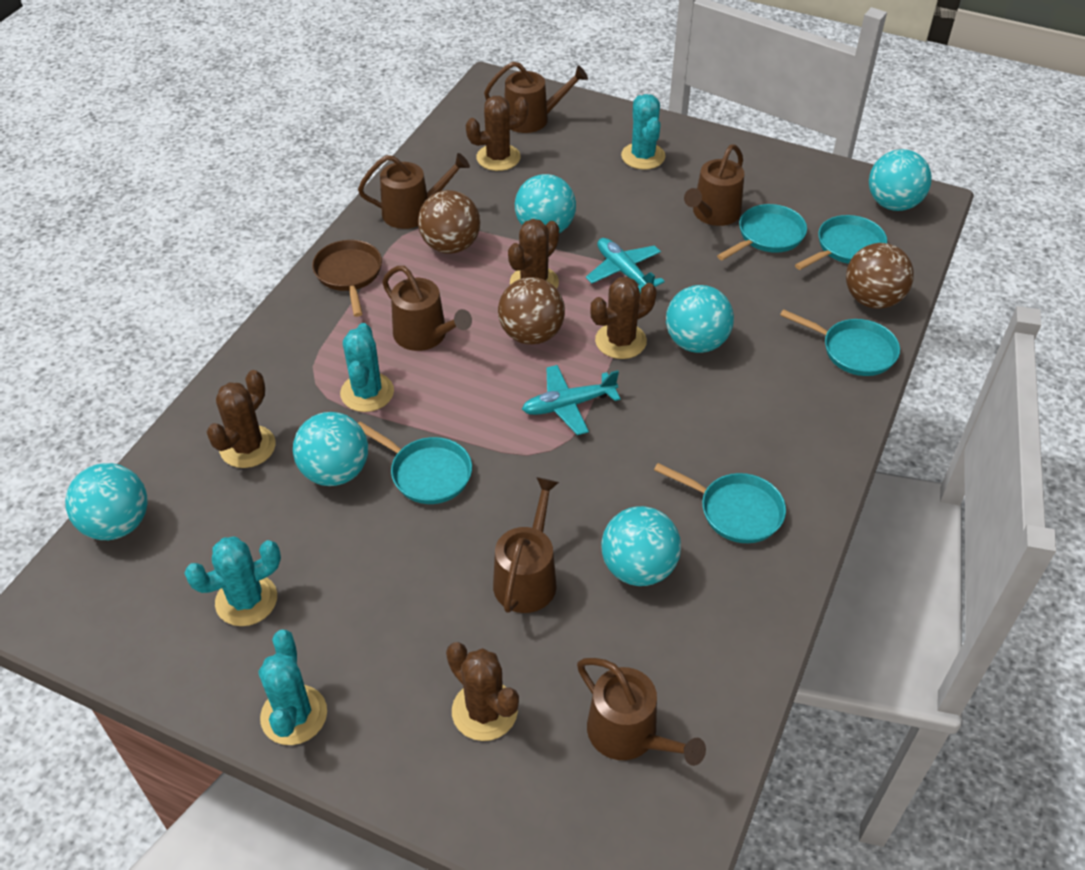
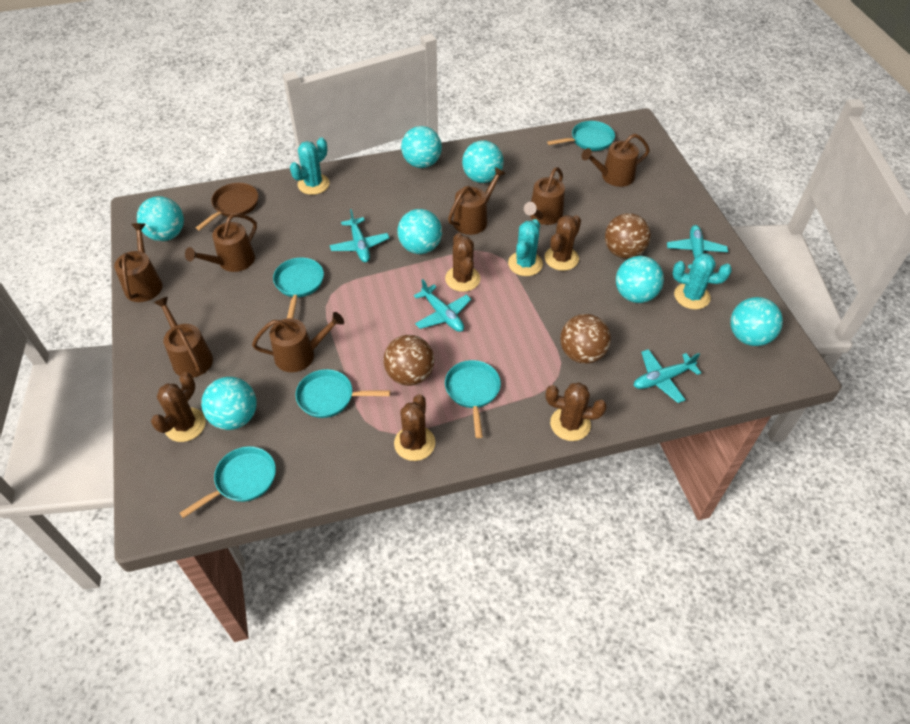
brown watering can: [358,153,470,229] [382,266,472,351] [484,62,588,133] [493,477,559,613] [577,658,706,766] [684,144,744,226] = 6 -> [114,223,162,302] [154,297,213,378] [185,213,257,272] [252,312,344,372] [448,167,506,235] [524,167,565,225] [581,134,650,187] = 7
turquoise ball: [65,463,148,540] [293,412,368,486] [515,174,576,233] [601,506,681,586] [666,285,734,353] [869,149,932,211] = 6 -> [137,196,184,241] [201,377,257,430] [397,209,442,254] [401,126,442,168] [462,140,503,183] [616,256,664,303] [730,297,783,346] = 7
turquoise cactus: [184,537,281,626] [259,630,327,745] [340,323,394,412] [621,94,665,170] = 4 -> [290,137,330,195] [508,219,543,276] [673,253,732,310] = 3
turquoise plane: [522,365,621,435] [586,238,665,294] = 2 -> [330,209,389,262] [414,279,471,332] [634,349,701,403] [667,225,728,269] = 4

